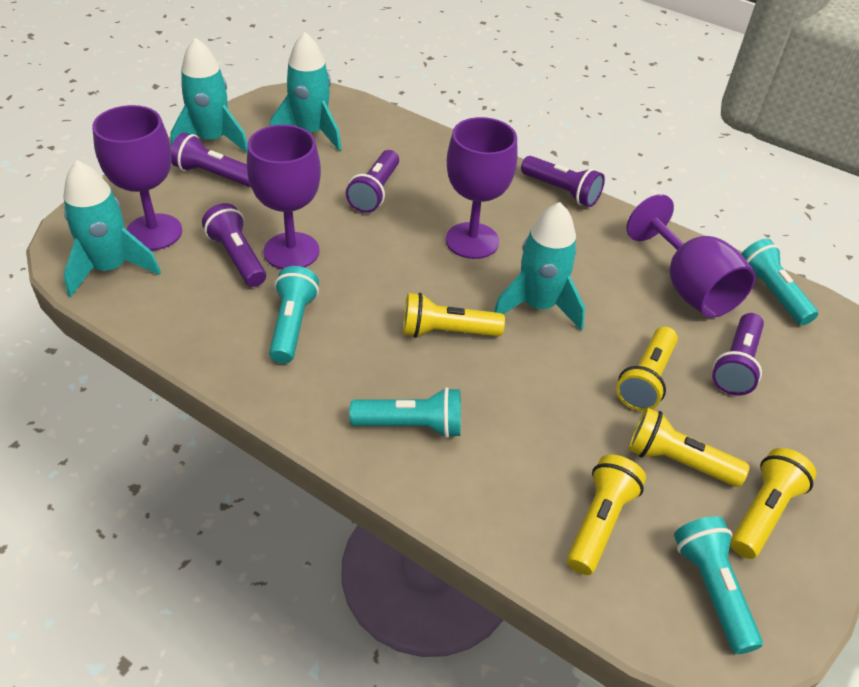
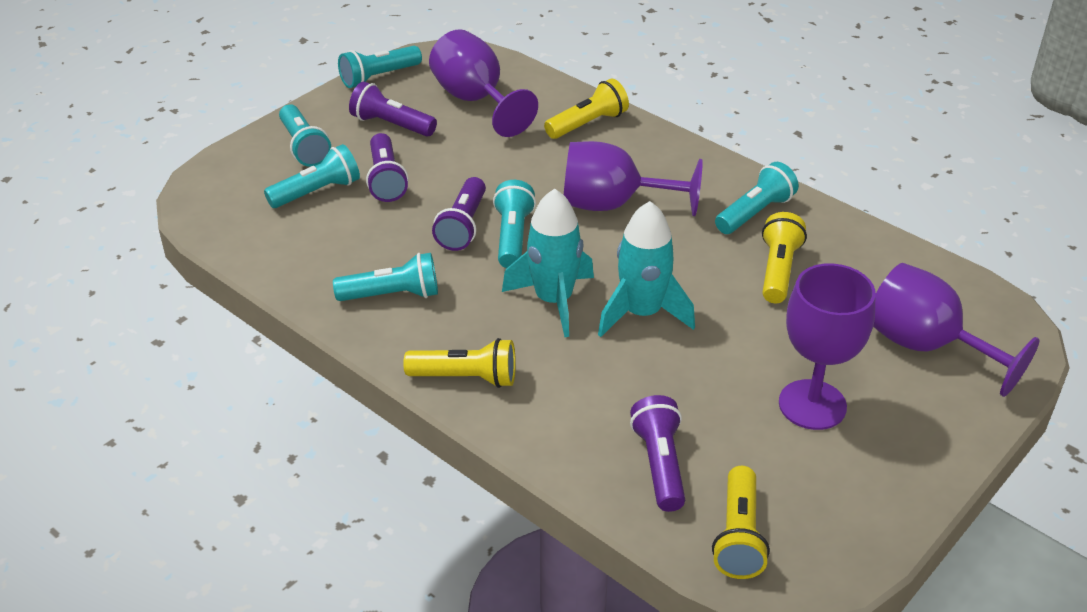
purple flashlight: [171,132,250,187] [202,203,266,287] [346,150,399,213] [521,156,605,207] [712,313,764,396] = 5 -> [349,81,437,137] [366,133,408,202] [432,177,486,251] [630,395,685,512] = 4
turquoise flashlight: [269,266,319,364] [349,387,461,438] [674,516,763,654] [741,239,818,325] = 4 -> [264,144,360,208] [279,104,331,167] [333,253,438,301] [338,46,422,88] [493,180,536,268] [715,162,799,234] = 6
turquoise rocket: [63,160,161,297] [170,37,248,153] [270,32,342,151] [494,202,585,330] = 4 -> [502,189,594,337] [598,201,695,337] = 2
yellow flashlight: [403,293,505,338] [567,454,646,575] [616,327,678,411] [628,407,750,487] [731,448,816,559] = 5 -> [403,338,516,388] [544,78,629,139] [712,466,770,579] [762,212,807,303] = 4

